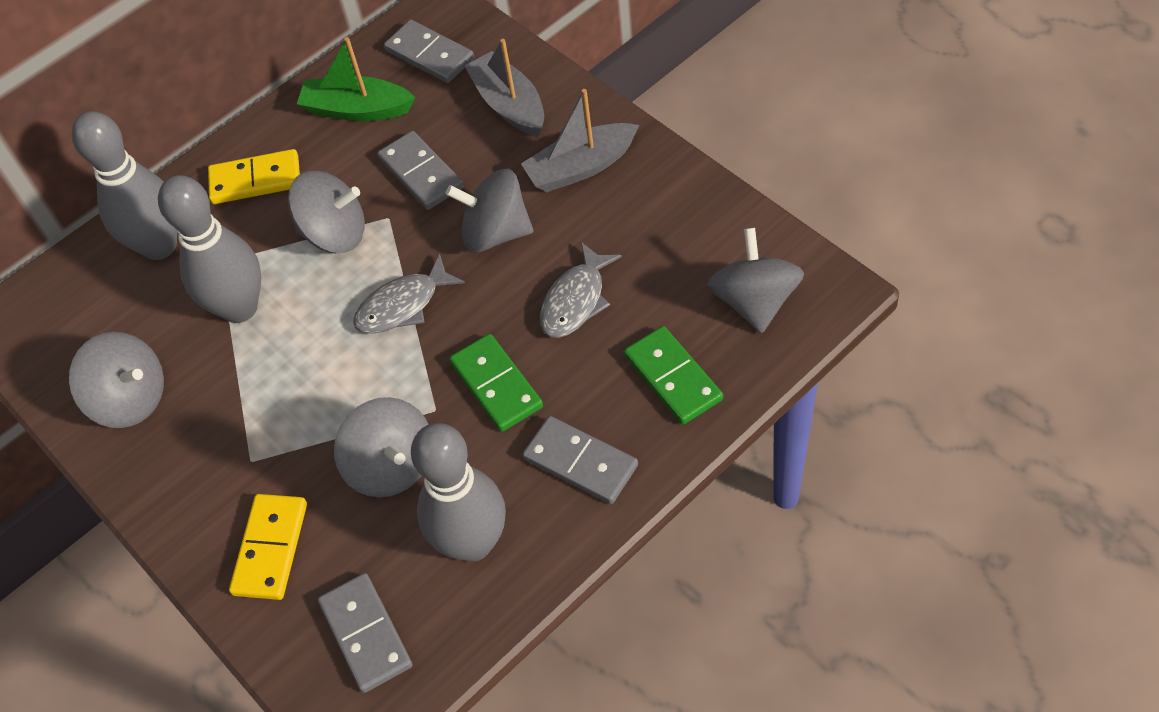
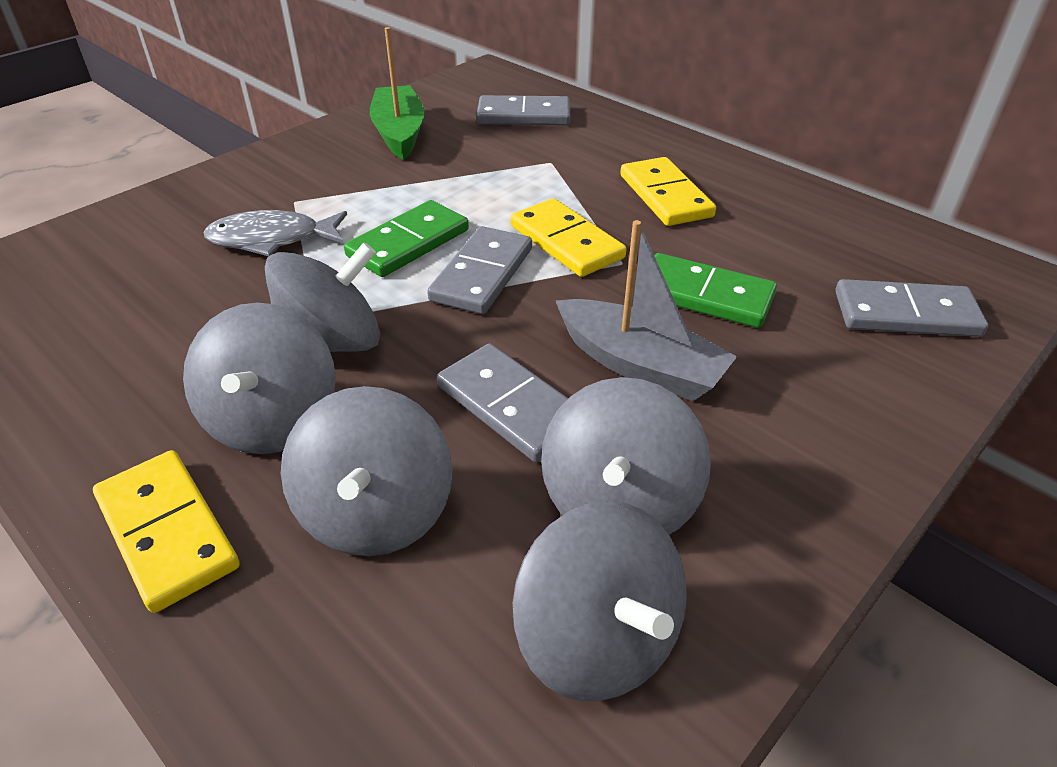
grey boat: [465,39,544,137] [521,89,639,192] = 2 -> [555,220,737,401] = 1
grey bowling pin: [71,111,177,260] [158,175,261,323] [411,423,506,562] = 3 -> none = 0
grey fish: [353,254,465,334] [540,242,622,338] = 2 -> [204,210,347,256] = 1
yellow domino: [208,149,300,204] [229,494,307,600] = 2 -> [93,450,240,613] [511,198,626,277] [620,157,716,226] = 3

